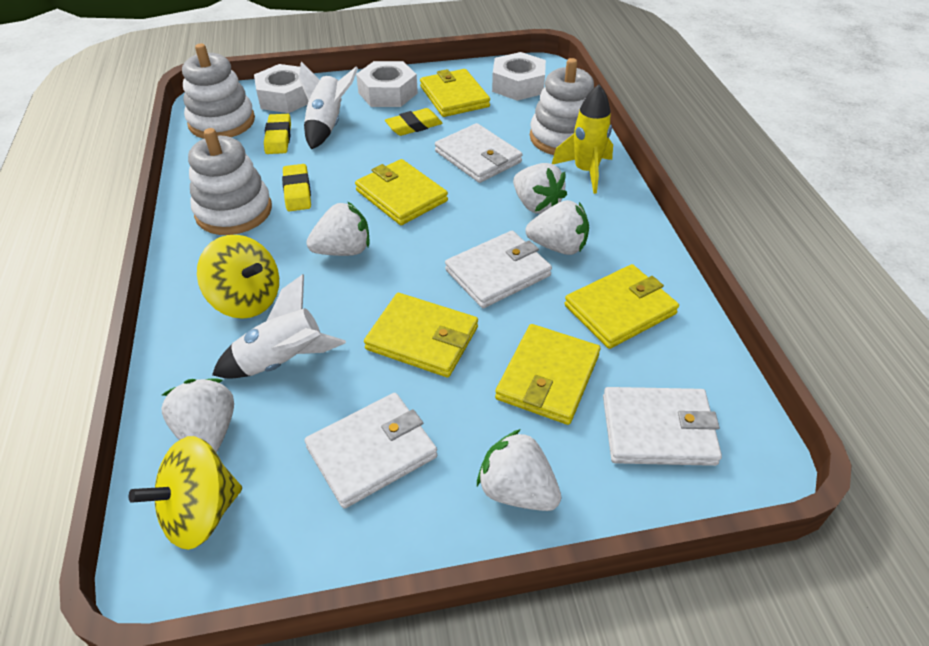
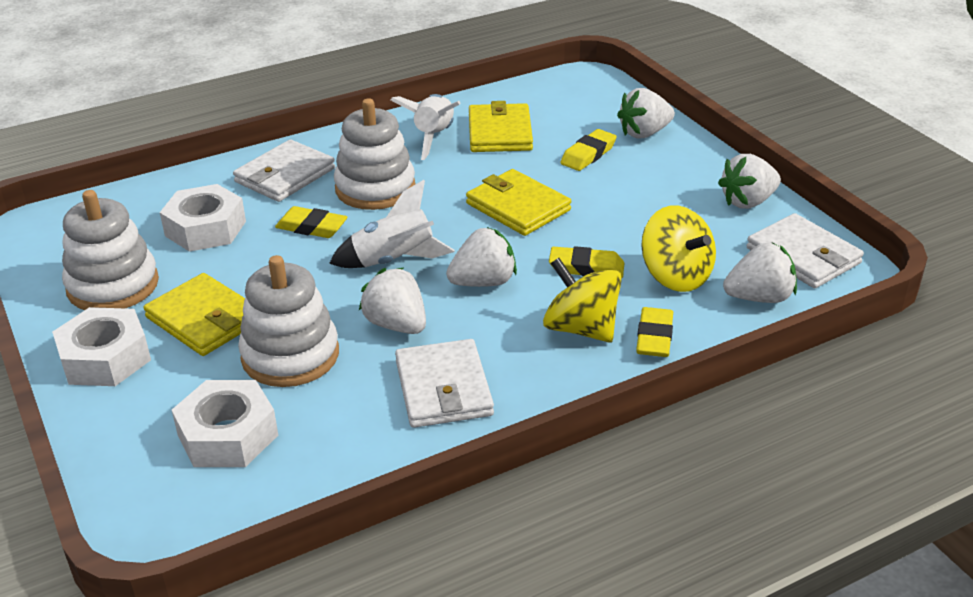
white wallet: [305,393,437,509] [435,123,523,183] [445,231,552,308] [603,387,722,466] = 4 -> [233,139,335,202] [395,339,494,428] [747,213,864,288] = 3
yellow eraser: [264,114,291,154] [282,164,311,211] [385,108,443,136] = 3 -> [275,206,347,238] [549,246,624,278] [560,129,617,171] [636,307,673,357] = 4
yellow rocket: [552,84,613,194] = 1 -> none = 0
yellow wallet: [355,159,448,225] [364,293,478,377] [420,69,490,117] [495,324,600,425] [564,264,679,349] = 5 -> [143,273,245,356] [466,169,572,236] [469,101,533,152] = 3

